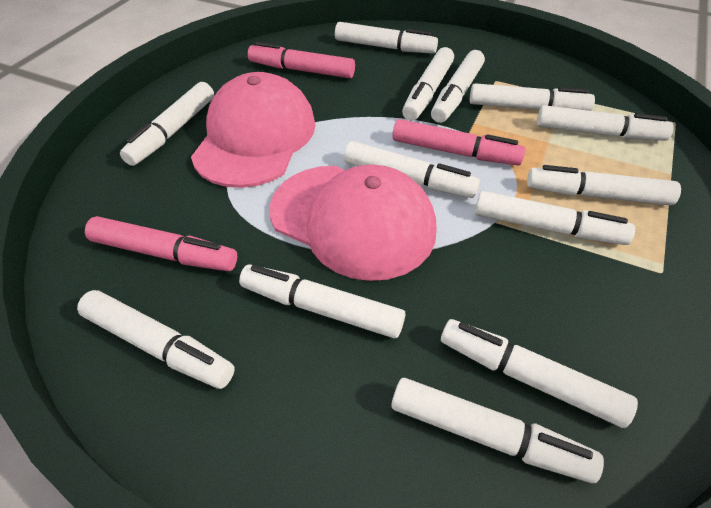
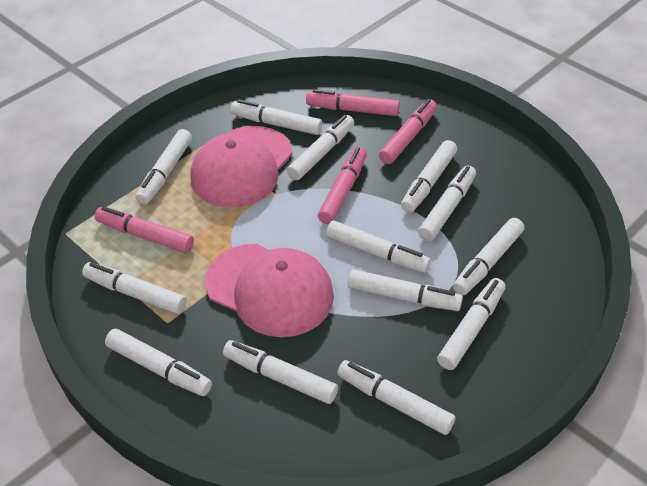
pink marker: [85,216,237,272] [248,42,355,78] [392,119,526,165] = 3 -> [95,206,194,253] [306,89,400,116] [318,147,367,224] [379,99,437,164] = 4

